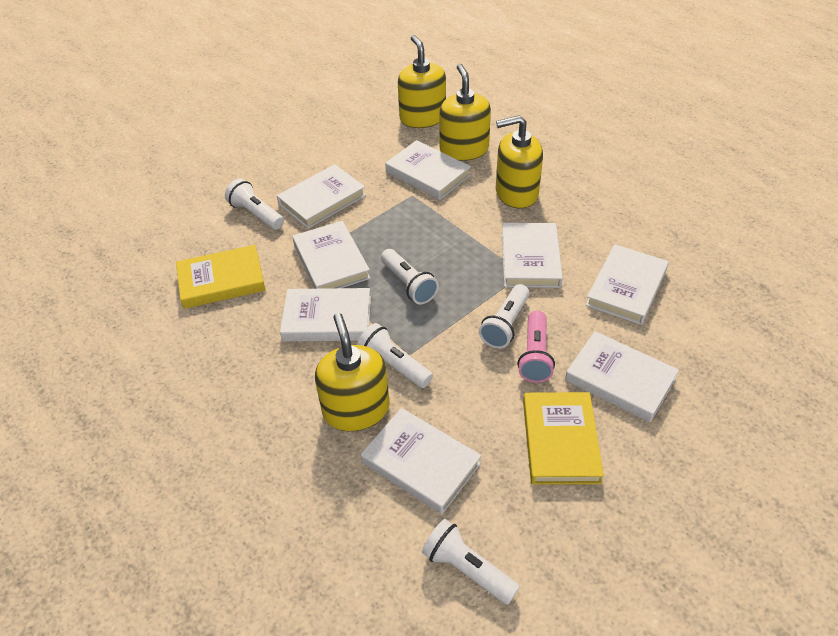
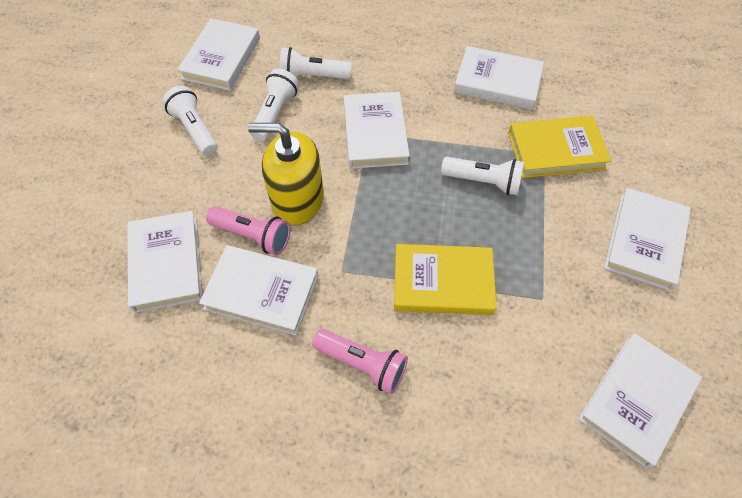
pink flashlight: [517,310,555,383] = 1 -> [206,206,291,255] [312,329,408,394] = 2
white book: [277,164,366,229] [280,288,371,341] [292,221,371,289] [361,408,481,514] [385,140,471,200] [502,223,563,288] [565,331,679,422] [586,244,669,325] = 8 -> [127,211,203,313] [177,18,260,91] [199,245,318,335] [343,92,410,169] [454,46,544,109] [578,333,702,468] [604,188,691,291] = 7
white flashlight: [225,179,284,230] [357,323,433,388] [381,249,439,304] [422,519,520,605] [479,284,530,349] = 5 -> [162,86,218,156] [250,68,299,141] [280,47,351,79] [441,157,524,195] = 4
yellow soap dispenser: [315,313,390,431] [398,35,446,128] [439,64,491,161] [496,115,543,208] = 4 -> [248,123,324,225] = 1

